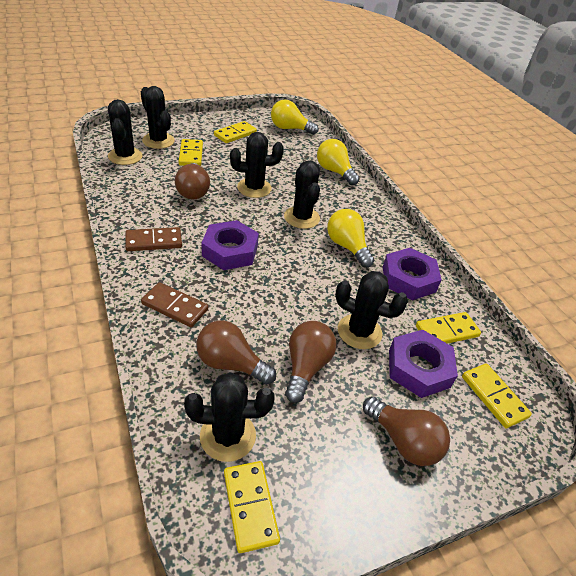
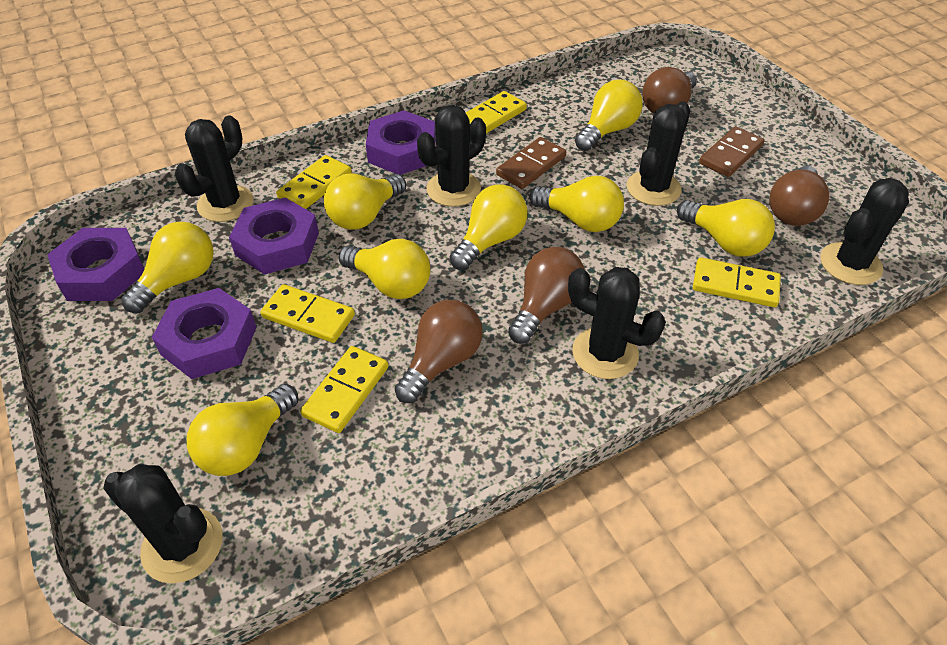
purple nut: [202,220,259,270] [383,248,442,300] [389,330,458,398] = 3 -> [47,228,144,301] [152,288,257,379] [229,197,319,275] [366,110,436,175] = 4
yellow light bulb: [271,99,318,135] [317,139,360,185] [327,209,374,268] = 3 -> [122,222,214,313] [187,384,299,476] [324,173,406,230] [339,239,430,299] [450,184,527,270] [530,176,624,232] [575,80,643,151] [677,199,775,256] = 8

